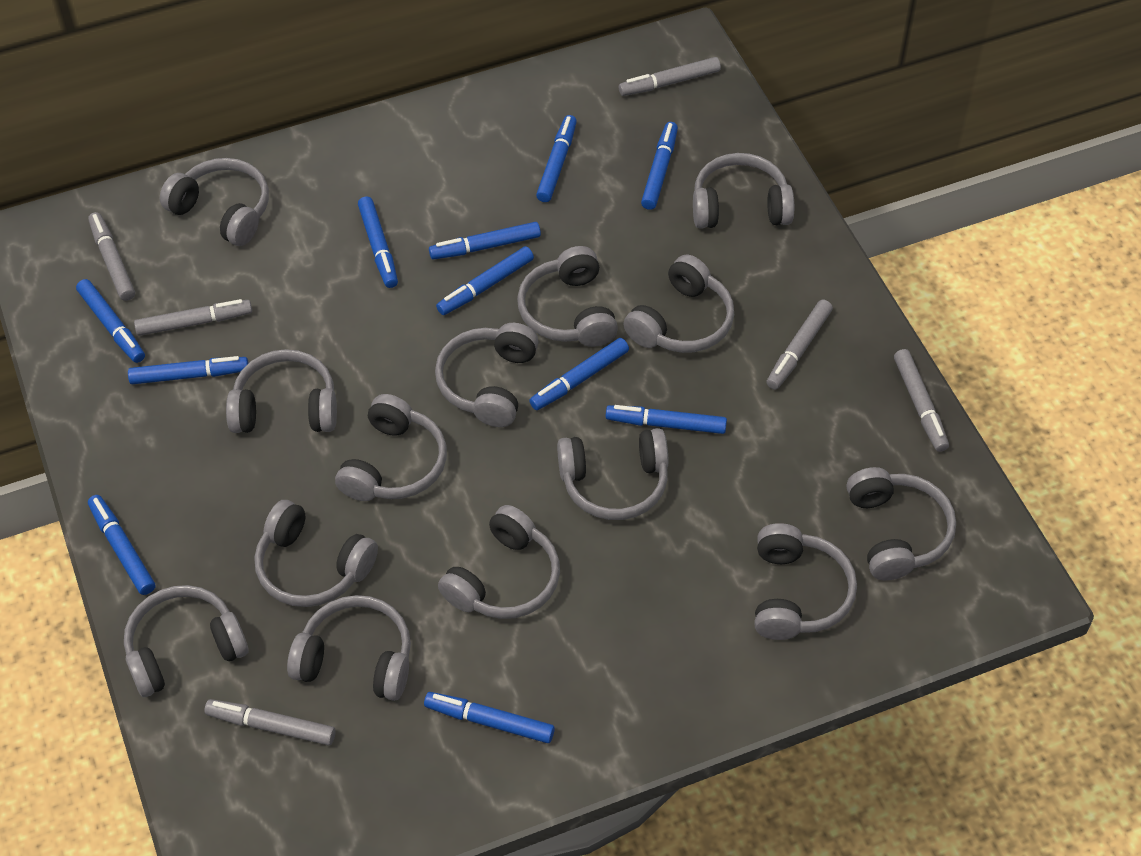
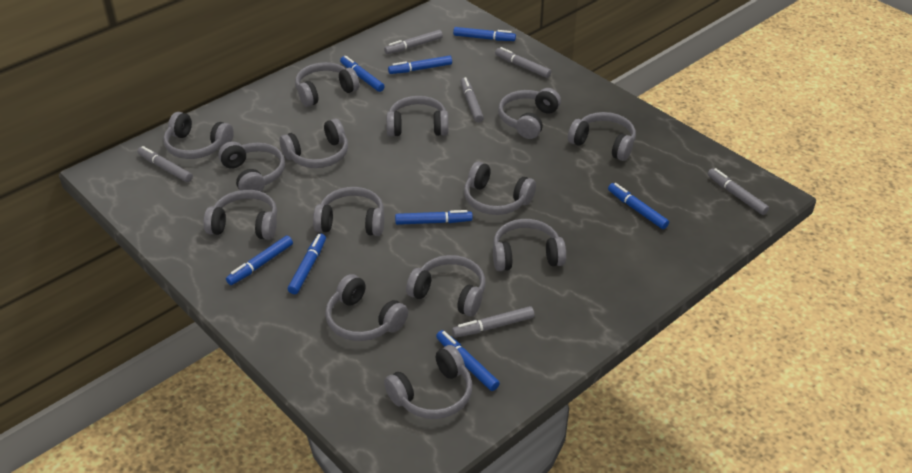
blue marker: [76,279,145,363] [88,495,155,595] [128,356,249,384] [358,196,398,288] [424,692,555,743] [429,222,541,260] [436,246,534,315] [529,338,629,410] [536,115,577,202] [606,405,727,434] [641,122,678,210] = 11 -> [226,235,293,285] [288,233,326,294] [340,56,385,92] [388,55,452,74] [395,210,473,225] [436,330,500,391] [453,27,516,41] [608,183,669,229] = 8

